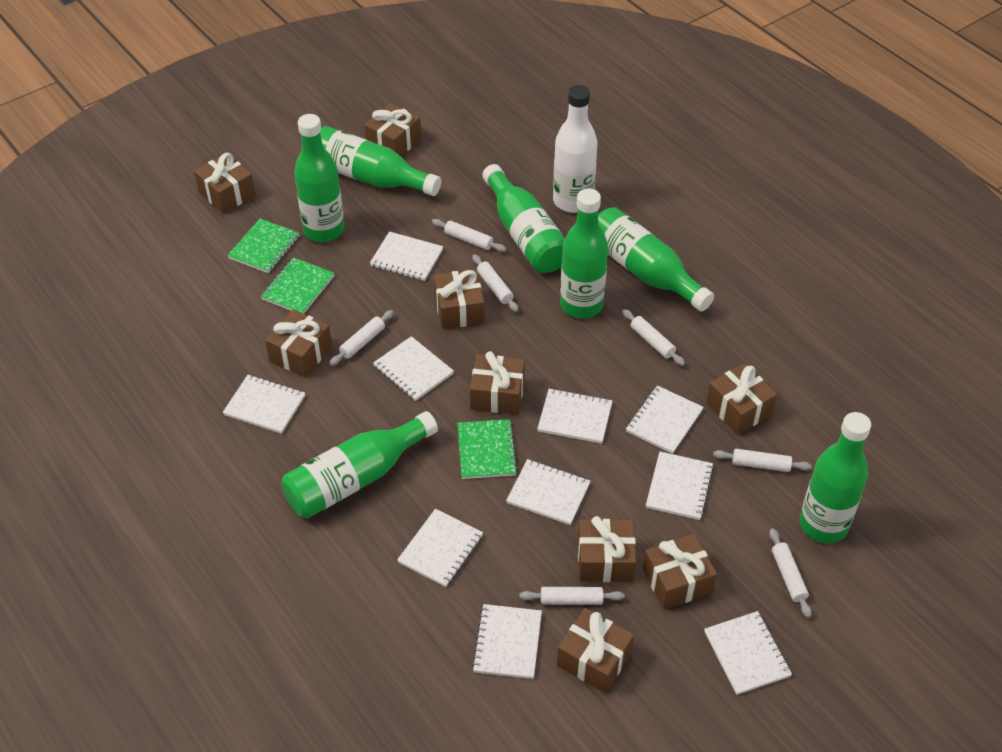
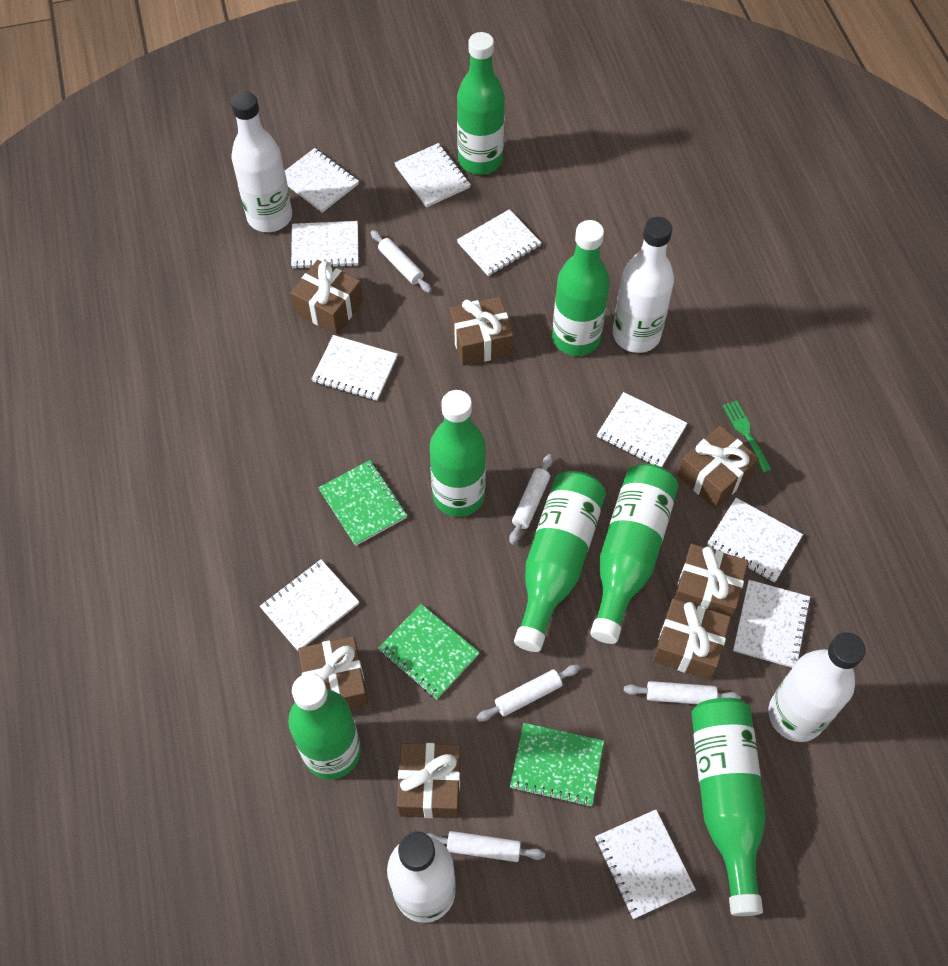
brown gift: [194,153,256,214] [265,309,332,377] [364,103,421,156] [434,269,485,329] [470,351,525,415] [557,608,634,693] [578,516,636,582] [643,534,717,610] [706,363,777,435] = 9 -> [290,260,363,335] [298,636,369,710] [397,743,460,818] [450,296,513,366] [653,598,731,680] [674,544,748,620] [678,425,759,509] = 7
green fork: none = 0 -> [723,401,772,473] = 1
white bottle: [553,85,598,213] = 1 -> [231,91,292,232] [387,831,456,923] [613,217,674,353] [768,632,866,742] = 4
white rolling pin: [330,310,394,366] [432,219,506,252] [472,254,518,312] [519,587,624,605] [622,309,685,366] [713,449,812,472] [769,528,812,618] = 7 -> [371,230,432,293] [427,831,545,862] [476,665,580,722] [509,454,553,544] [624,681,741,704] = 5

